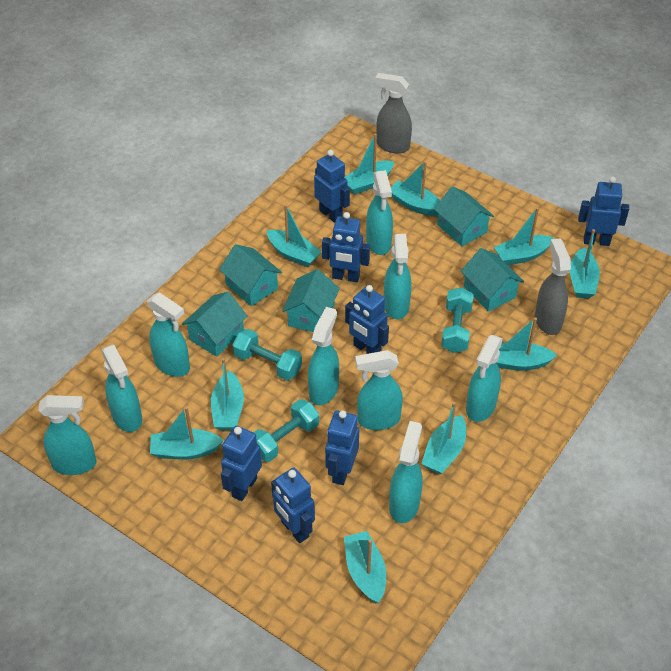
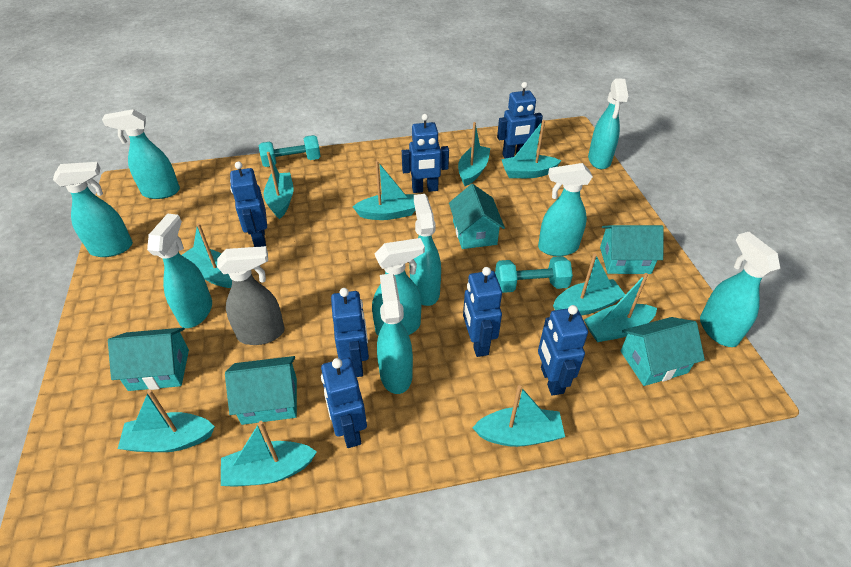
grey spray bottle: [375,73,412,153] [535,238,571,335] = 2 -> [217,246,285,345] = 1
turquoise dumbbell: [233,329,302,381] [253,399,319,462] [441,287,474,353] = 3 -> [258,135,321,167] [495,256,573,293] = 2

